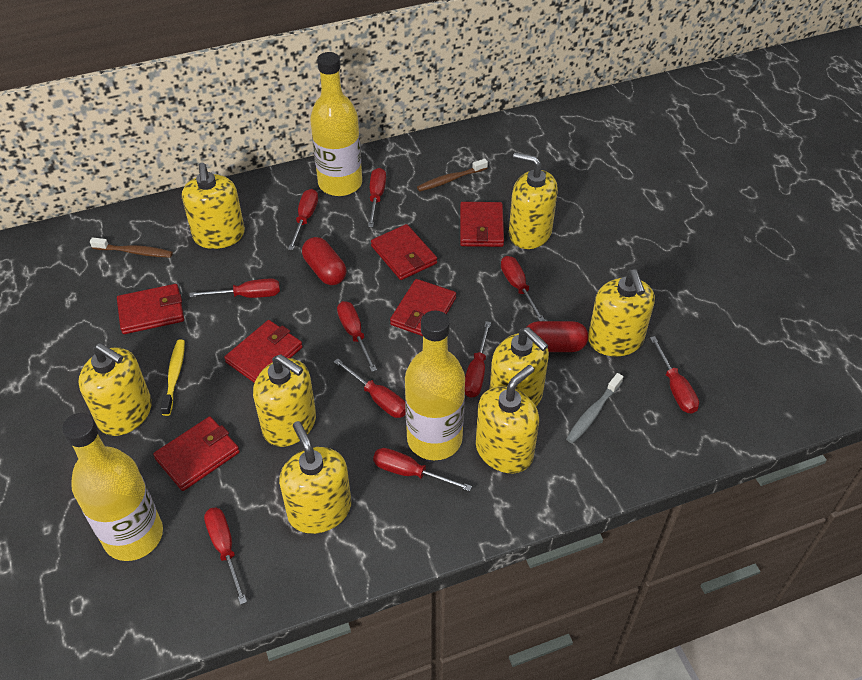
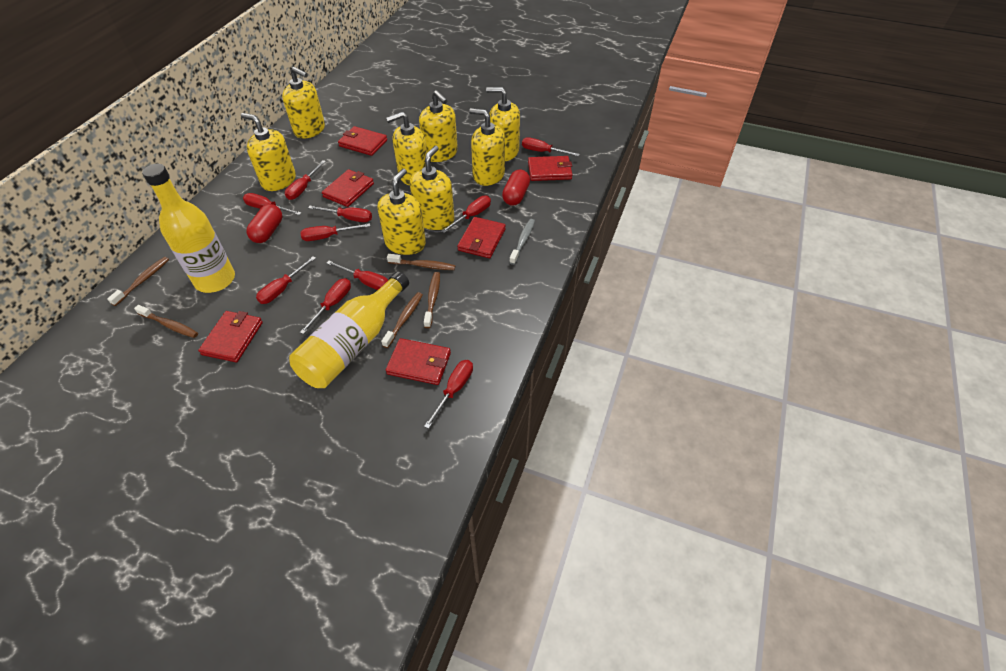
brown toothbrush: [90,237,173,258] [417,159,488,192] = 2 -> [107,257,169,306] [134,305,198,338] [381,292,423,348] [387,254,455,270] [424,272,440,328] = 5
yellow bottle: [62,413,163,561] [310,52,362,196] [405,310,465,460] = 3 -> [142,164,235,293] [289,271,409,388] = 2
yellow toothbrush: [160,340,185,416] = 1 -> none = 0

